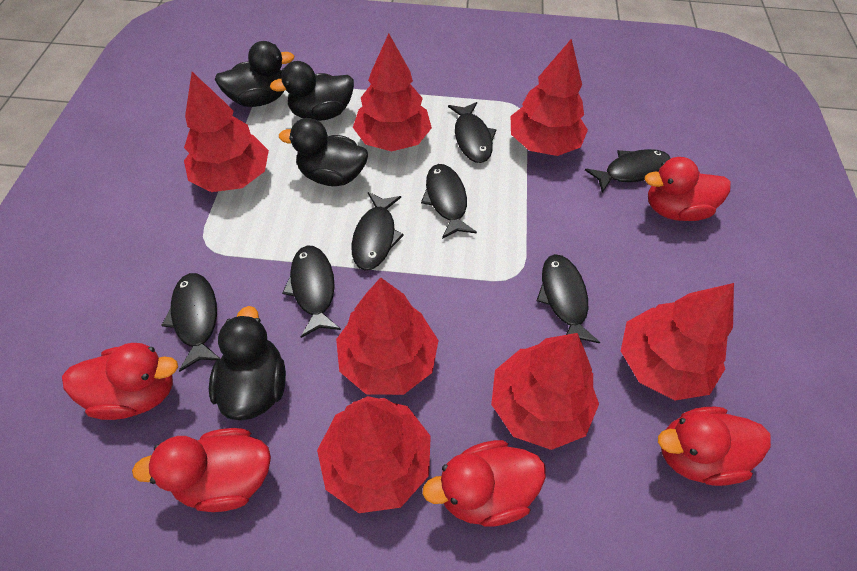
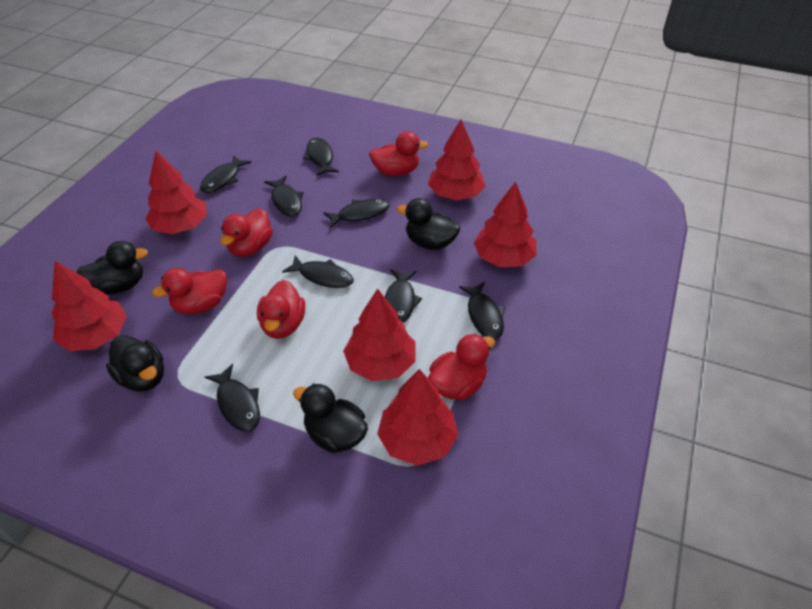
black fish: [161,273,220,372] [282,246,341,338] [351,192,404,270] [421,164,477,239] [448,102,496,163] [536,254,600,344] [585,149,671,193] = 7 -> [200,155,251,193] [205,364,260,432] [264,176,303,217] [282,255,354,288] [303,138,339,176] [323,199,390,228] [385,269,422,323] [459,282,505,340] = 8
red tree: [184,72,269,192] [317,396,431,513] [336,277,439,395] [353,33,432,152] [491,333,599,450] [511,39,588,156] [621,283,734,400] = 7 -> [51,261,127,351] [145,151,207,234] [343,288,415,381] [377,369,458,466] [428,120,486,200] [474,182,537,267] = 6

